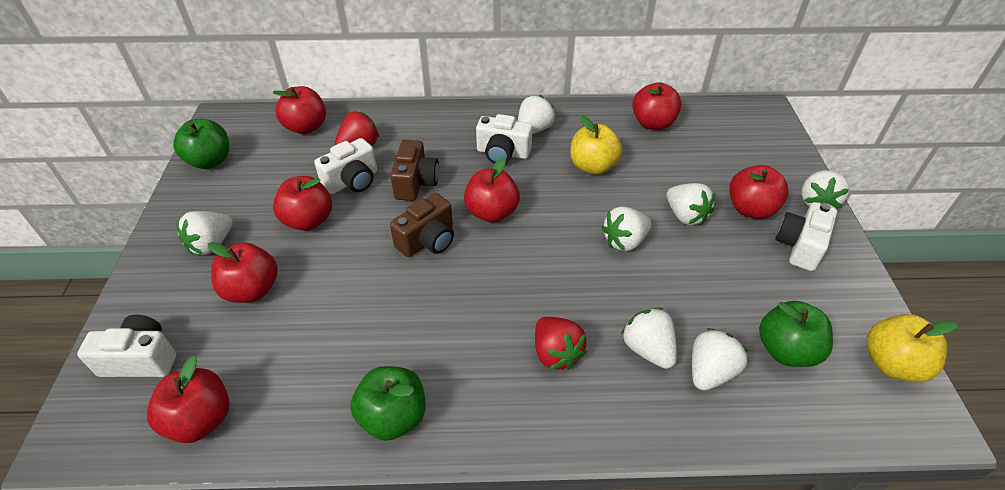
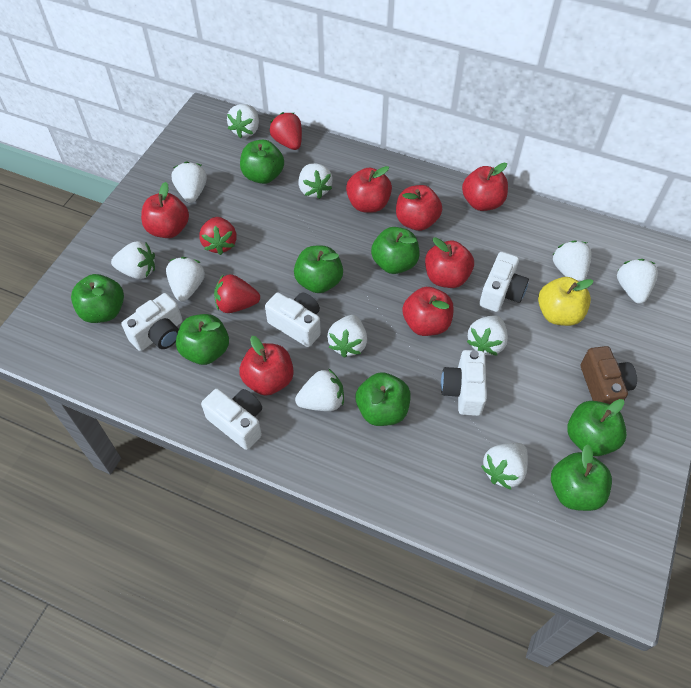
brown camera: [390,140,439,201] [390,193,454,257] = 2 -> [581,346,637,405] = 1
green apple: [173,119,229,169] [350,366,426,441] [759,301,833,367] = 3 -> [71,274,124,323] [176,314,229,365] [240,140,284,184] [294,246,343,293] [356,372,410,426] [371,227,420,274] [551,444,612,511] [567,399,627,456] = 8
red strawberry: [335,111,379,146] [535,317,587,370] = 2 -> [199,217,237,255] [214,274,260,313] [270,112,302,150] = 3
white camera: [77,315,176,377] [314,138,377,194] [476,114,533,164] [775,202,837,271] = 4 -> [121,293,183,351] [201,389,262,450] [265,293,321,347] [441,350,487,416] [479,252,529,312] = 5
white strawberry: [176,211,233,255] [518,95,555,134] [601,206,651,251] [621,308,677,369] [667,183,715,225] [692,328,749,391] [801,170,849,209] = 7 -> [111,241,155,279] [166,257,205,302] [171,161,207,203] [227,104,259,138] [295,369,344,411] [298,163,333,199] [327,315,367,358] [467,316,508,356] [481,443,528,490] [553,240,592,282] [617,259,658,304] = 11
yellow apple: [570,116,622,175] [867,314,957,382] = 2 -> [538,277,594,326] = 1

